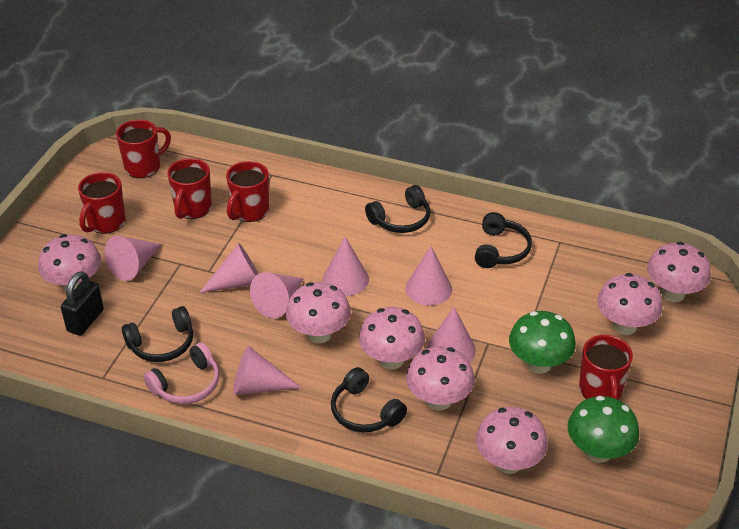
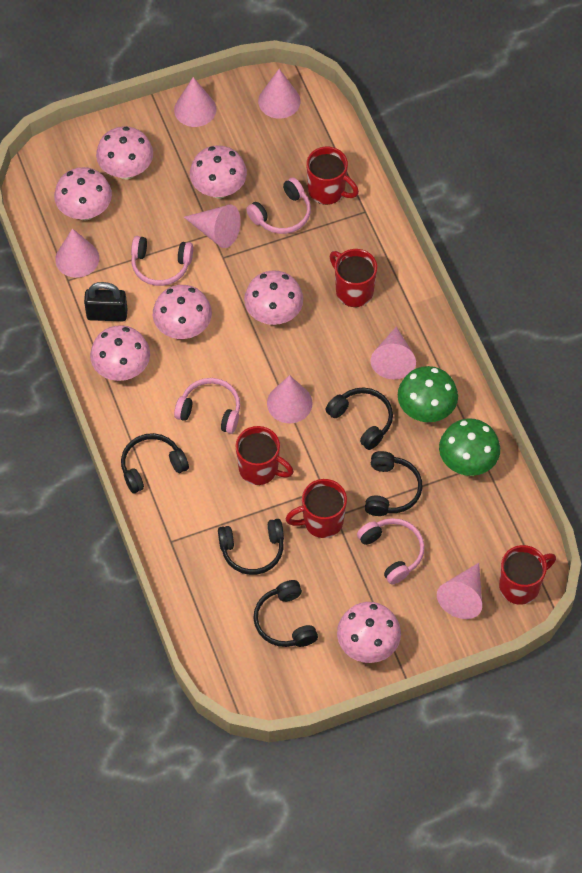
black headphones: [122,306,193,362] [331,367,407,432] [365,185,430,233] [475,212,532,268] = 4 -> [121,433,189,493] [218,519,284,575] [253,580,318,647] [325,388,393,450] [365,451,422,516] = 5
pink headphones: [144,342,219,404] = 1 -> [131,236,193,286] [174,378,240,434] [246,177,311,234] [357,518,425,585] = 4

